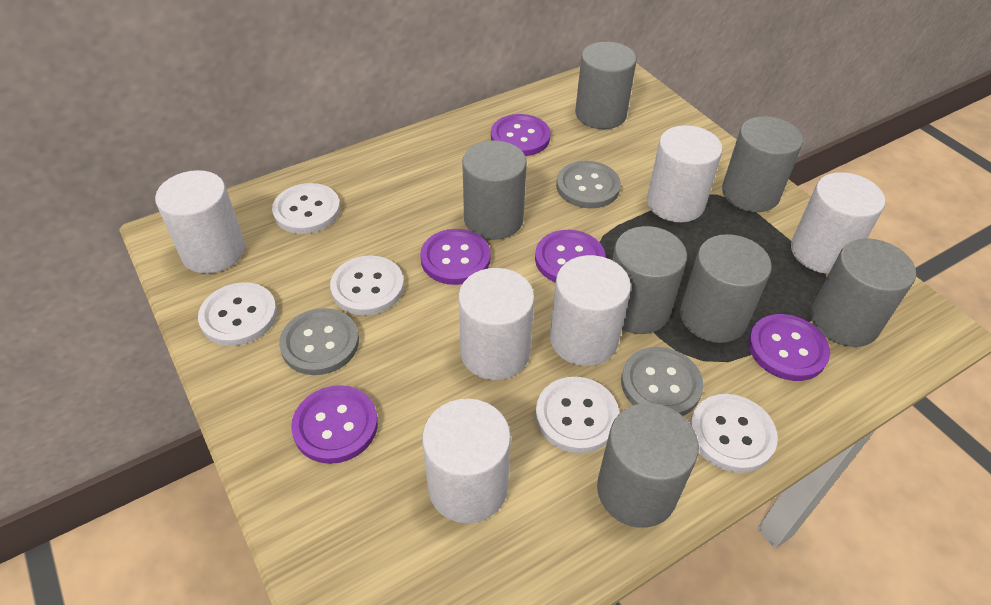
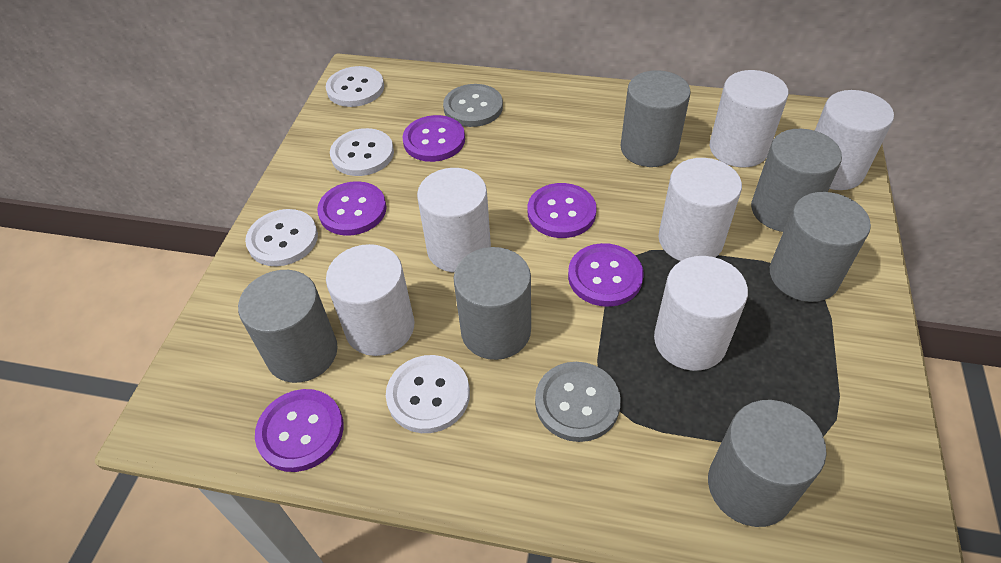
grey button: [279,308,359,375] [556,161,621,208] [621,347,704,416] = 3 -> [443,84,503,127] [535,362,621,442] = 2
grey cylinder: [462,141,527,240] [575,42,637,129] [597,403,699,528] [612,226,687,334] [680,234,772,343] [722,116,803,212] [811,238,916,347] = 7 -> [238,270,338,383] [453,247,531,360] [621,70,691,167] [708,400,827,527] [751,129,842,232] [770,192,871,302] = 6
white button: [198,282,277,346] [272,183,340,234] [330,255,404,315] [536,377,619,453] [690,394,778,473] = 5 -> [245,209,318,266] [326,66,384,107] [330,128,394,176] [386,355,470,433] = 4

